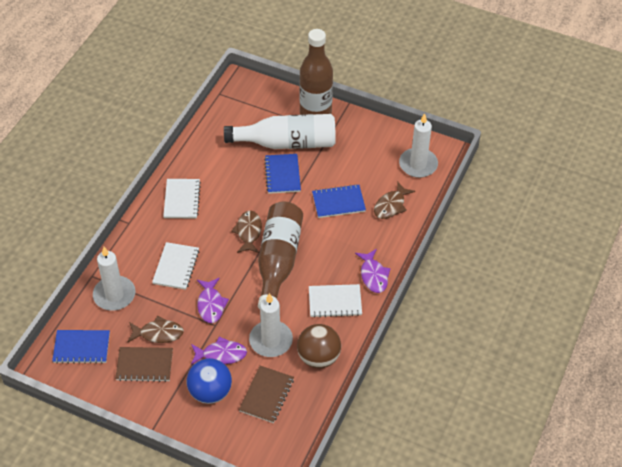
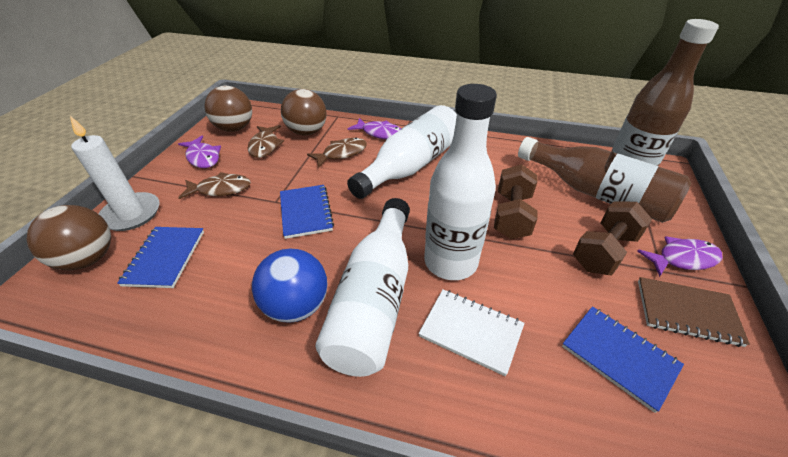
brown ball: [297,324,341,368] = 1 -> [27,205,111,270] [204,86,252,132] [281,89,327,136] = 3
brown dumbbell: none = 0 -> [494,164,537,239] [573,201,652,276] = 2
brown notebook: [115,347,173,382] [239,366,294,423] = 2 -> [638,277,750,347] = 1
white bottle: [224,114,336,149] = 1 -> [315,198,410,377] [347,105,457,199] [424,84,497,280] = 3
white candle: [93,247,135,311] [249,293,293,357] [399,113,438,178] = 3 -> [70,116,160,231] = 1
white notebook: [152,242,199,290] [163,179,201,218] [309,284,362,318] = 3 -> [419,289,525,376] = 1

